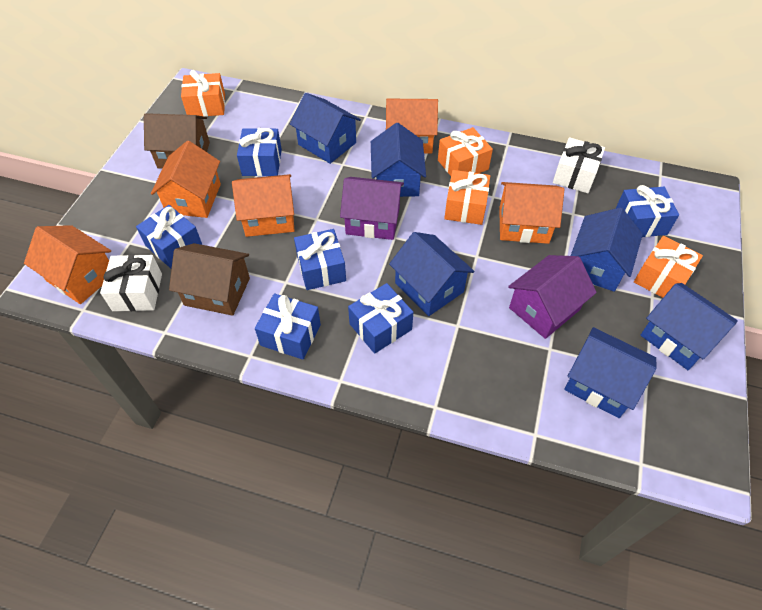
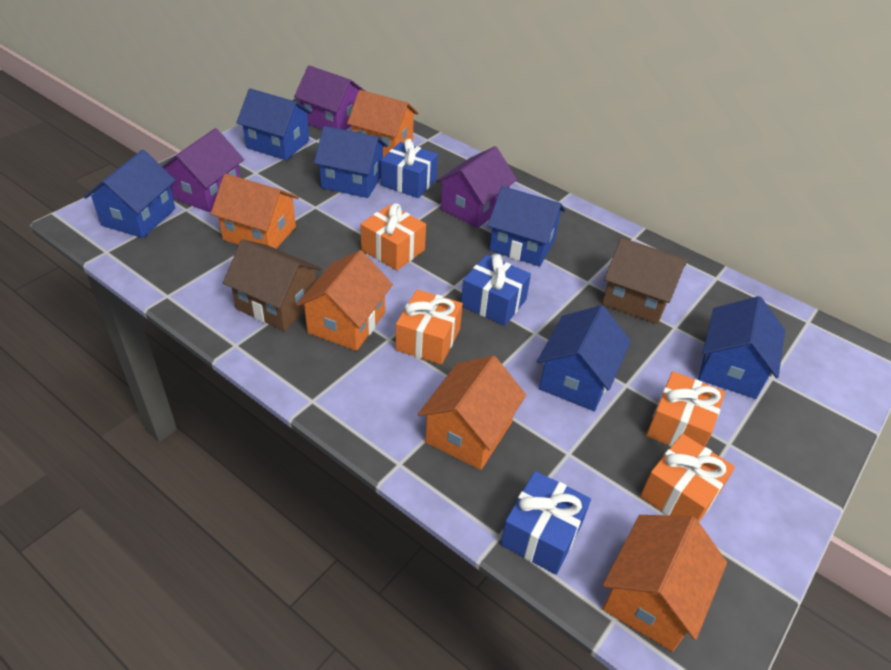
blue gift: [136,205,202,269] [237,128,282,176] [255,293,321,360] [294,229,346,290] [348,283,414,354] [615,185,679,237] = 6 -> [381,139,438,198] [461,254,531,326] [500,471,591,575] = 3
purple house: [340,177,404,240] [508,255,597,339] = 2 -> [162,128,244,212] [294,65,365,130] [436,146,517,228] = 3
white gift: [100,255,162,311] [553,137,605,193] = 2 -> none = 0

